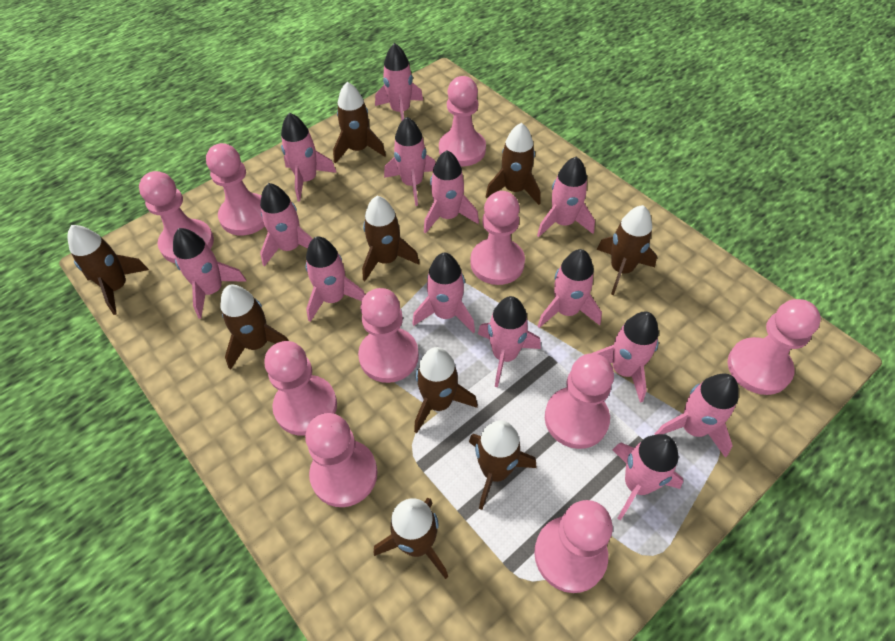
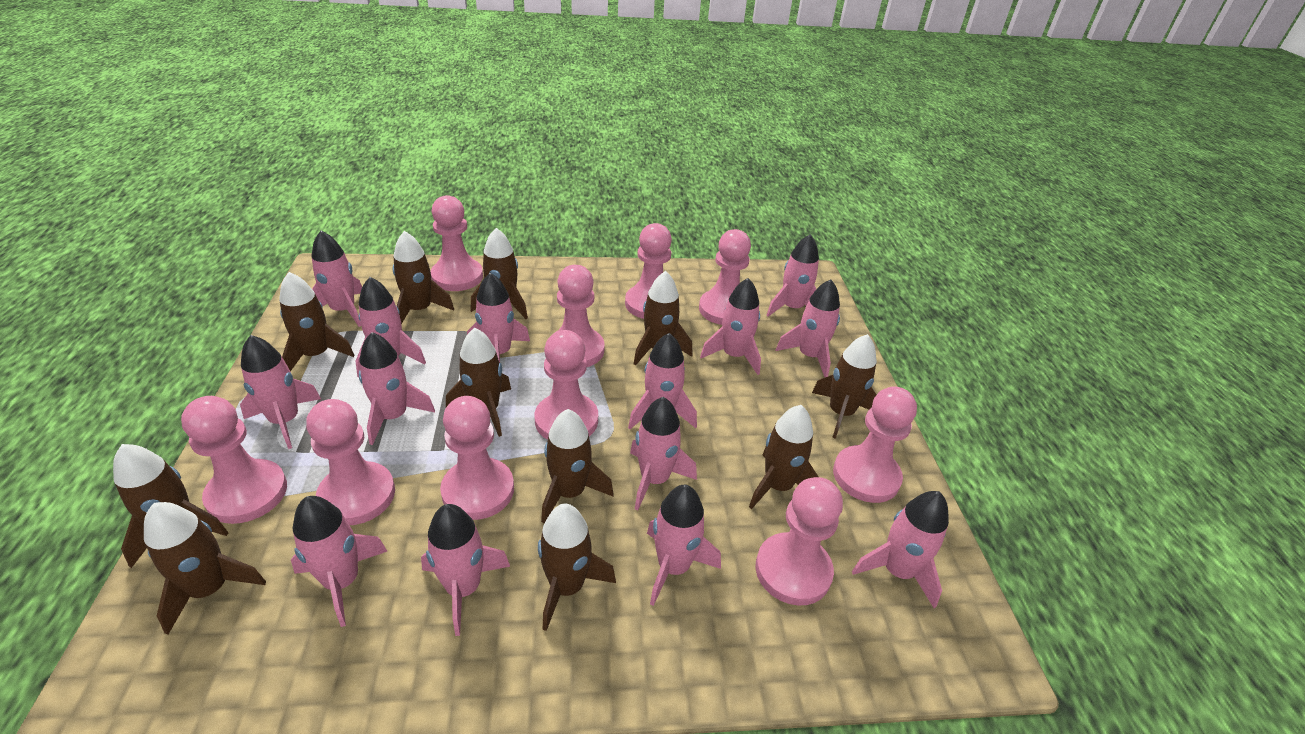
brown rocket: [67,225,149,315] [220,285,289,370] [333,82,386,163] [362,196,420,281] [374,498,448,579] [414,347,478,433] [469,420,537,510] [486,123,540,205] [597,205,657,295] = 9 -> [113,444,228,568] [144,502,266,635] [279,272,355,371] [393,231,454,324] [446,328,511,437] [470,228,528,319] [538,504,616,631] [541,409,614,523] [634,271,693,365] [749,405,819,509] [812,334,877,439] = 11

